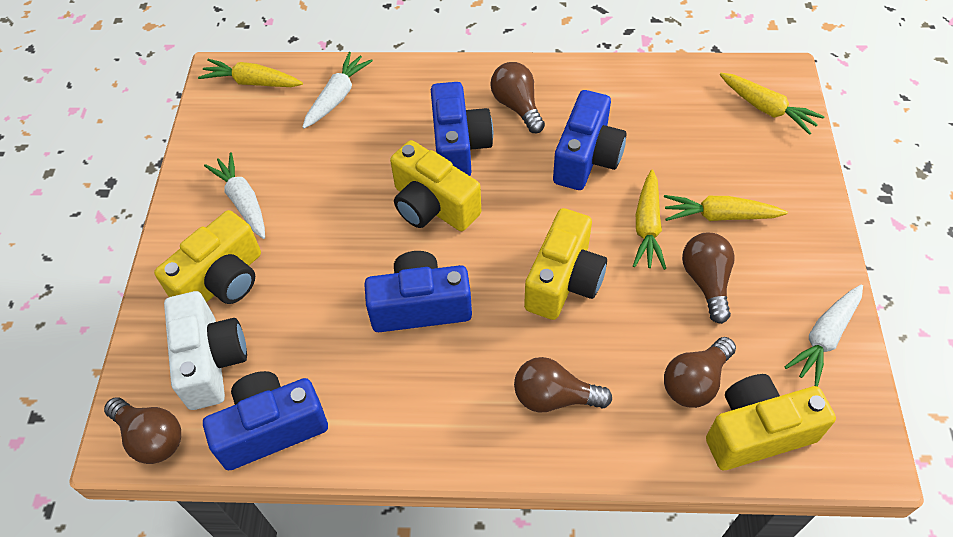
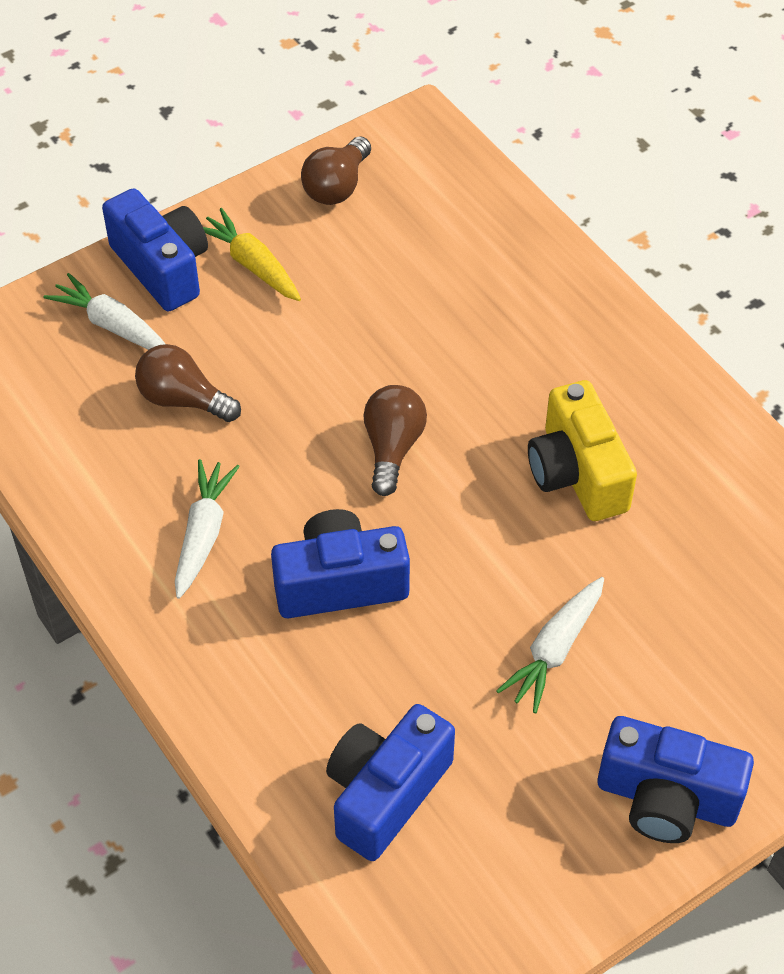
brown light bulb: [104,397,181,464] [490,62,545,133] [514,357,612,412] [664,337,736,408] [682,233,735,324] = 5 -> [135,344,241,422] [301,136,371,205] [364,385,427,496] = 3
white camera: [164,291,247,410] = 1 -> none = 0
yellow camera: [154,210,261,304] [390,140,481,231] [524,208,607,320] [706,374,836,470] = 4 -> [528,380,637,521] = 1
yellow carrot: [198,59,303,87] [633,169,666,270] [664,195,788,221] [720,73,825,135] = 4 -> [203,208,301,301] = 1

